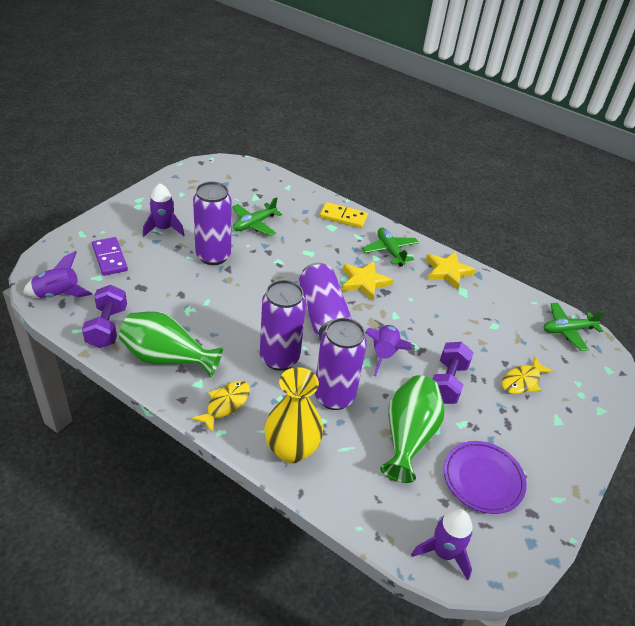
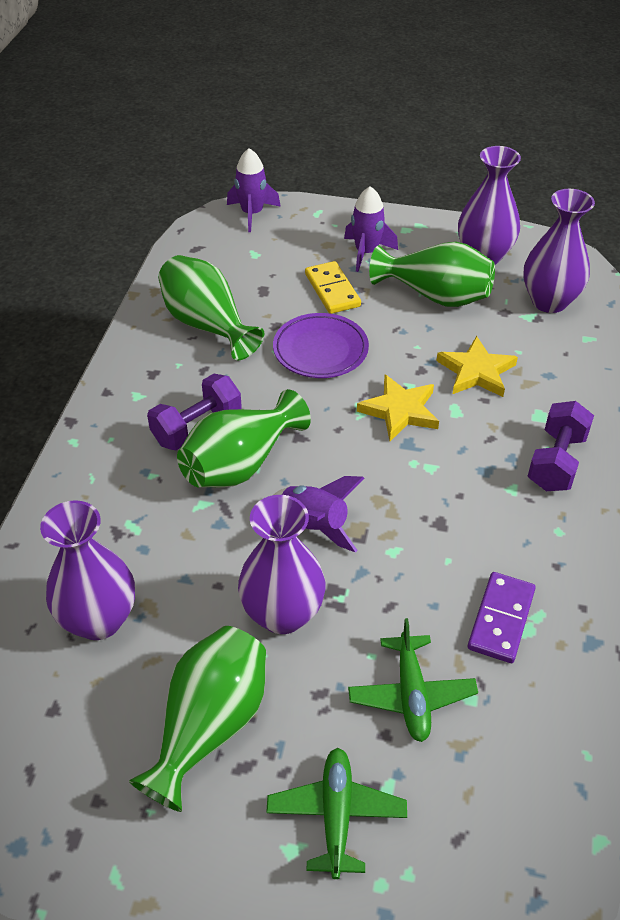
green plane: [232,197,282,236] [362,228,419,267] [543,303,605,351] = 3 -> [266,748,407,879] [348,618,478,742] = 2
green vase: [119,311,223,378] [380,375,445,483] = 2 -> [129,626,266,812] [158,255,264,361] [177,389,311,487] [369,242,495,307] = 4
purple can: [193,181,231,265] [260,280,306,371] [299,263,352,340] [314,318,367,410] = 4 -> none = 0
purple rocket: [23,251,92,298] [143,183,184,237] [365,325,412,376] [411,509,473,581] = 4 -> [227,148,281,232] [274,476,364,553] [344,186,398,272] = 3
purple vase: none = 0 -> [40,500,135,640] [238,495,325,634] [458,146,521,265] [523,189,595,313] = 4
yellow fish: [191,381,250,433] [502,357,554,394] = 2 -> none = 0
yellow vase: [264,367,323,464] = 1 -> none = 0

